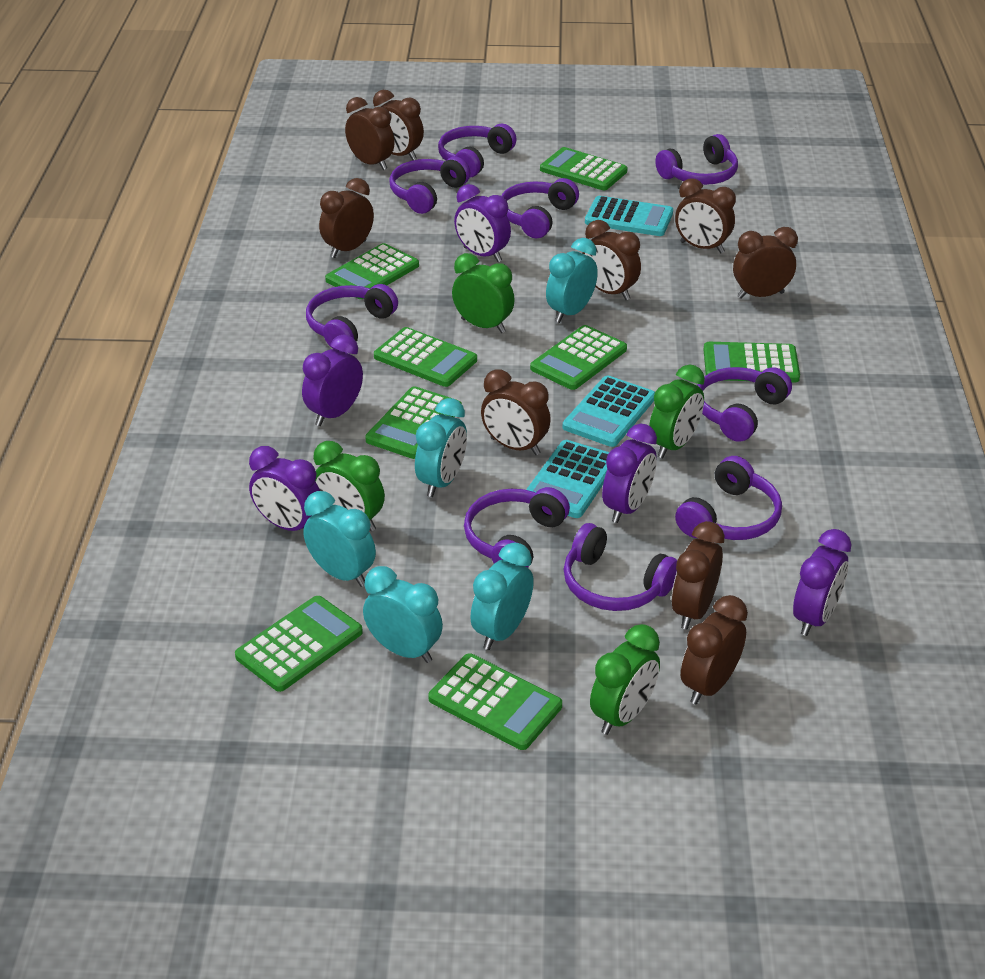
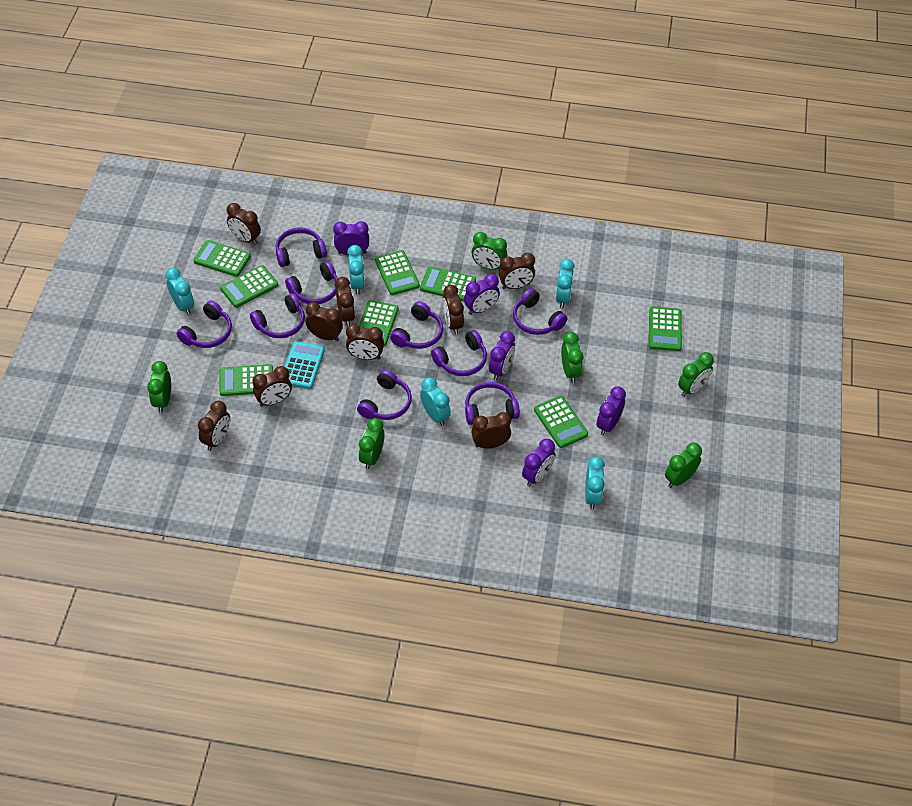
green clock: [313,441,385,531] [452,253,515,333] [590,624,660,735] [649,364,705,459] = 4 -> [147,361,171,413] [359,418,385,470] [471,232,507,270] [561,332,583,383] [665,443,702,488] [678,352,714,397] = 6
turquoise calculator: [526,440,609,518] [563,376,655,447] [585,196,673,236] = 3 -> [285,341,325,389] = 1

